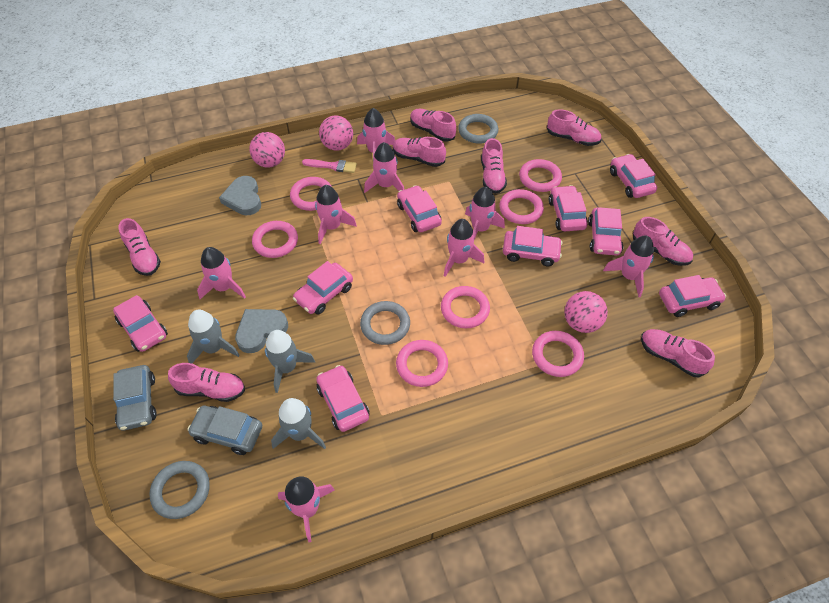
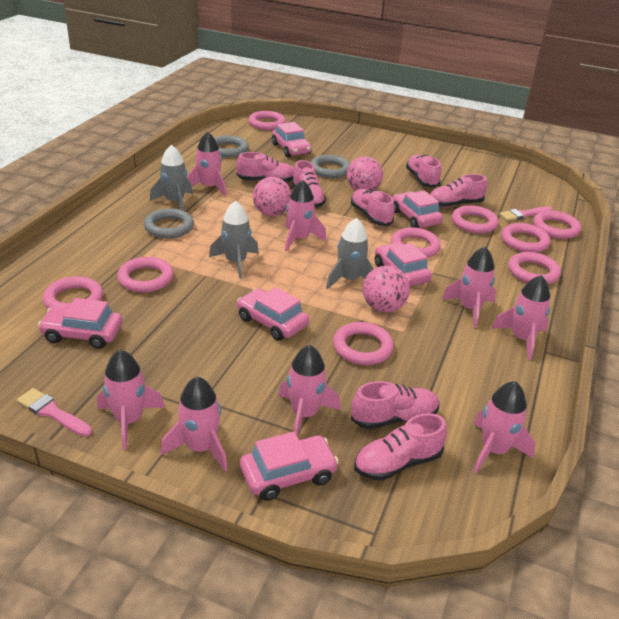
grey car: [113,365,157,430] [187,406,262,455] = 2 -> none = 0
grey heart: [219,176,261,215] [235,309,288,353] = 2 -> none = 0
pink brush: [302,159,357,173] = 1 -> [17,388,92,437] [499,206,552,221] = 2
pink car: [113,295,168,352] [293,261,353,315] [316,365,370,432] [397,185,442,232] [503,226,563,266] [549,185,588,231] [588,207,623,256] [610,154,657,198] [659,275,726,317] = 9 -> [38,298,123,349] [237,287,309,341] [240,431,339,501] [272,122,312,157] [375,242,432,286] [392,191,443,228] = 6
pink ring: [252,221,298,258] [290,177,332,211] [396,340,448,387] [441,286,490,328] [499,189,544,224] [519,159,562,192] [532,331,584,377] = 7 -> [43,276,103,309] [117,257,174,292] [248,111,286,130] [333,322,394,365] [391,227,441,257] [452,205,499,233] [501,223,550,253] [508,252,561,284] [533,211,581,239] = 9
pink shoe: [119,218,161,276] [168,363,245,402] [393,137,446,167] [410,109,456,142] [481,138,507,194] [547,109,601,146] [633,217,693,266] [641,329,715,377] = 8 -> [236,152,294,182] [292,160,326,208] [351,189,394,226] [351,381,439,429] [354,413,447,481] [406,154,441,188] [430,174,487,207] = 7

